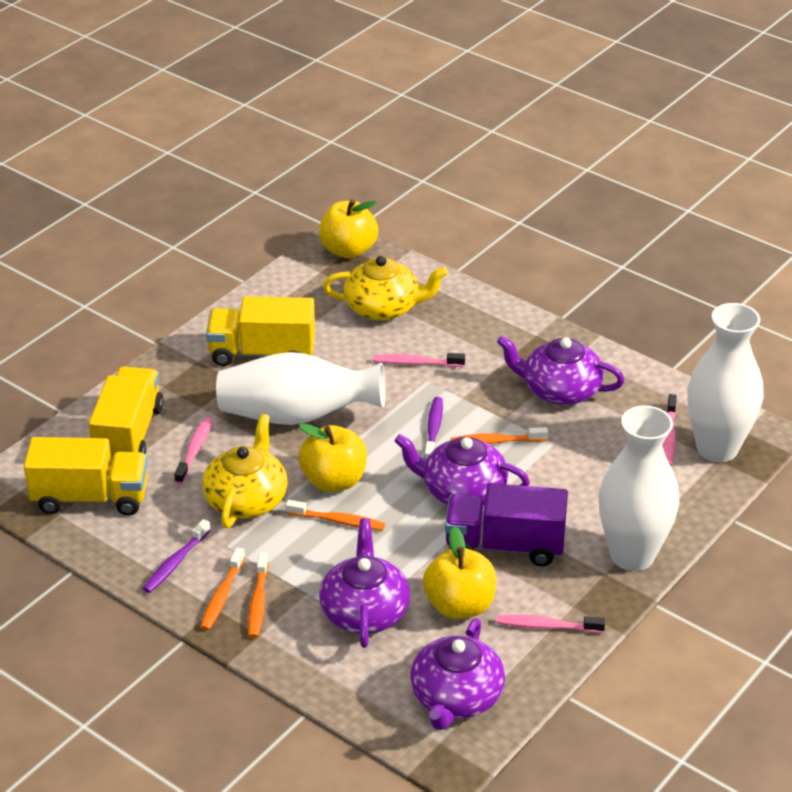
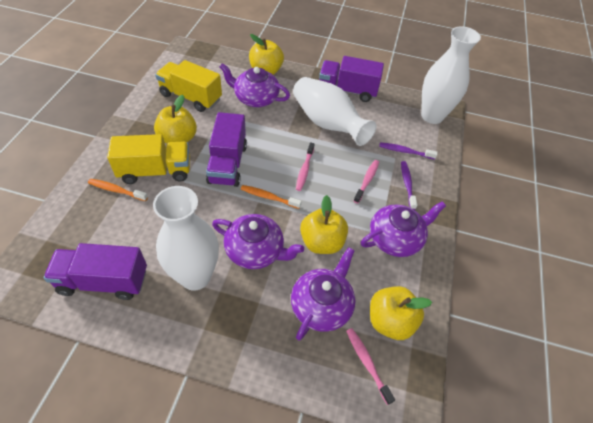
orange toothbrush: [200,548,245,630] [248,553,269,638] [286,500,385,530] [451,427,548,444] = 4 -> [88,179,148,201] [241,185,302,209] = 2
pink toothbrush: [174,417,212,484] [373,353,465,367] [497,615,605,633] [662,394,677,465] = 4 -> [296,142,315,191] [346,328,395,405] [354,160,379,203] = 3
purple truck: [445,483,568,566] = 1 -> [43,243,147,300] [206,112,247,187] [319,56,384,102] = 3
yellow apple: [298,423,367,492] [319,199,378,258] [423,526,496,619] = 3 -> [154,95,197,143] [249,34,284,75] [300,195,348,254] [370,286,432,340] = 4
yellow teapot: [202,414,288,528] [323,256,448,320] = 2 -> none = 0
yellow truck: [24,437,148,516] [89,366,164,460] [206,296,315,366] = 3 -> [107,134,190,184] [155,60,222,112] = 2

